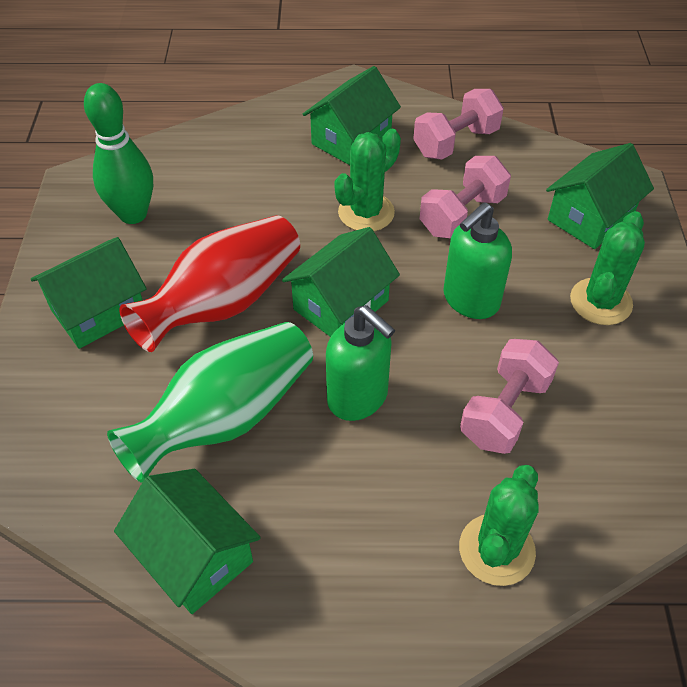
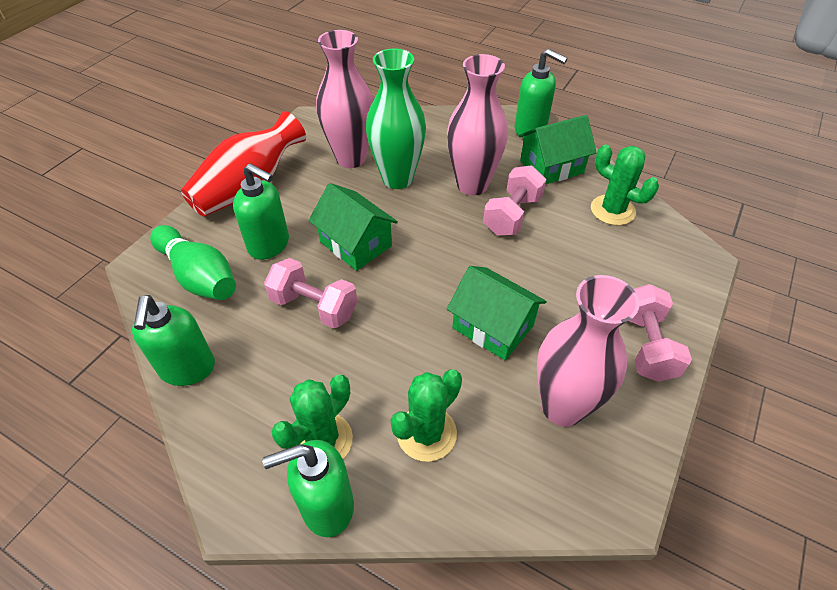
green house: [31,237,147,349] [114,469,261,614] [282,227,400,337] [303,66,401,165] [546,143,654,249] = 5 -> [308,183,398,271] [447,266,547,360] [519,115,597,185] = 3
green soap dispenser: [326,305,395,421] [443,202,512,319] = 2 -> [132,295,215,386] [233,164,289,260] [262,440,354,537] [515,49,567,138] = 4
pink vase: none = 0 -> [316,30,373,168] [447,54,508,196] [537,275,640,427] = 3

